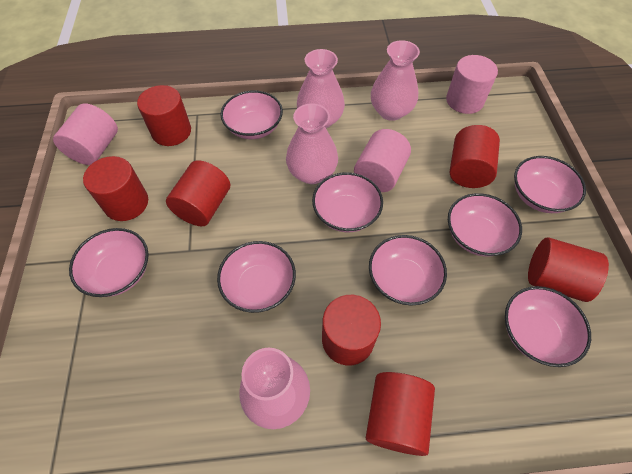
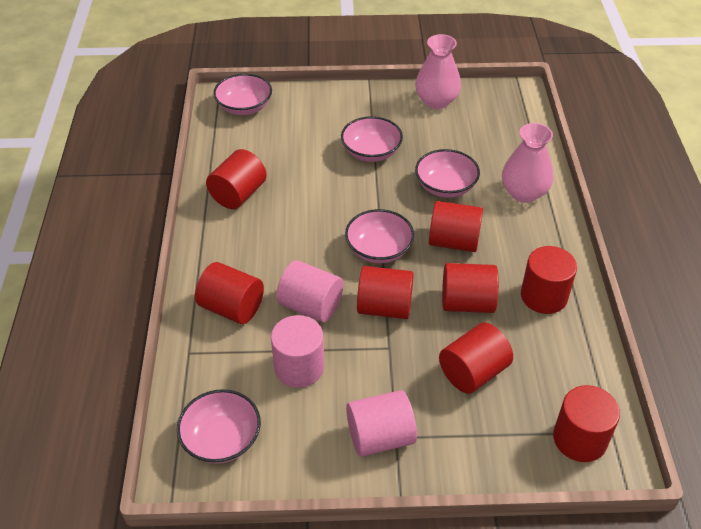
pink bowl: [69,228,149,297] [217,241,296,313] [220,91,283,139] [312,172,383,232] [369,235,447,306] [448,193,522,257] [505,286,591,367] [514,156,586,213] = 8 -> [177,389,261,464] [213,74,272,115] [341,116,403,162] [345,209,414,263] [415,149,480,198] = 5
pink vase: [239,348,310,429] [286,103,338,184] [297,49,345,128] [371,40,420,121] = 4 -> [415,34,461,109] [502,123,553,203] = 2
red cylinder: [83,156,148,221] [137,85,191,146] [166,160,230,226] [322,295,381,365] [366,372,435,456] [450,125,500,188] [528,237,609,302] = 7 -> [195,262,264,324] [206,149,267,209] [357,266,414,319] [429,201,483,252] [439,322,513,394] [442,263,499,313] [521,246,577,314] [553,385,620,462] = 8

